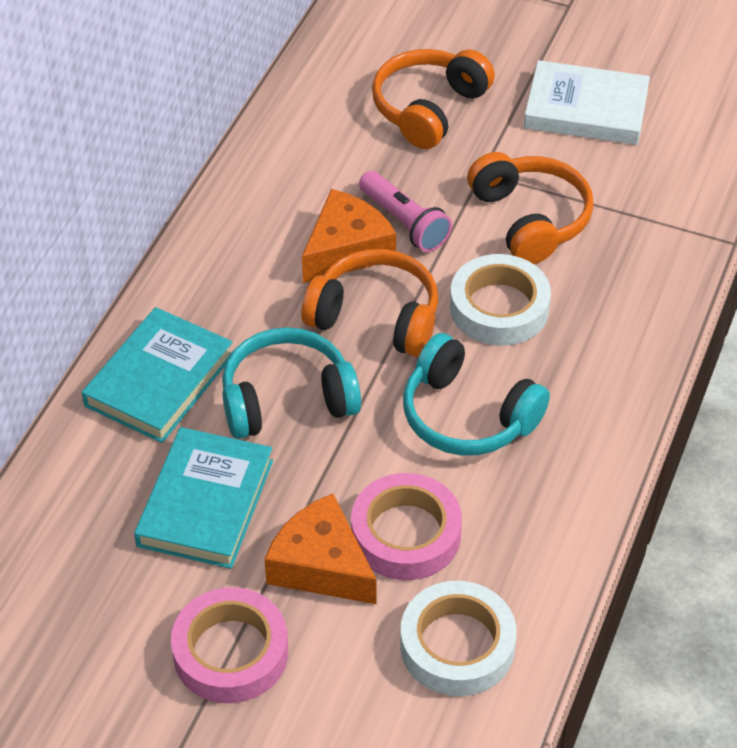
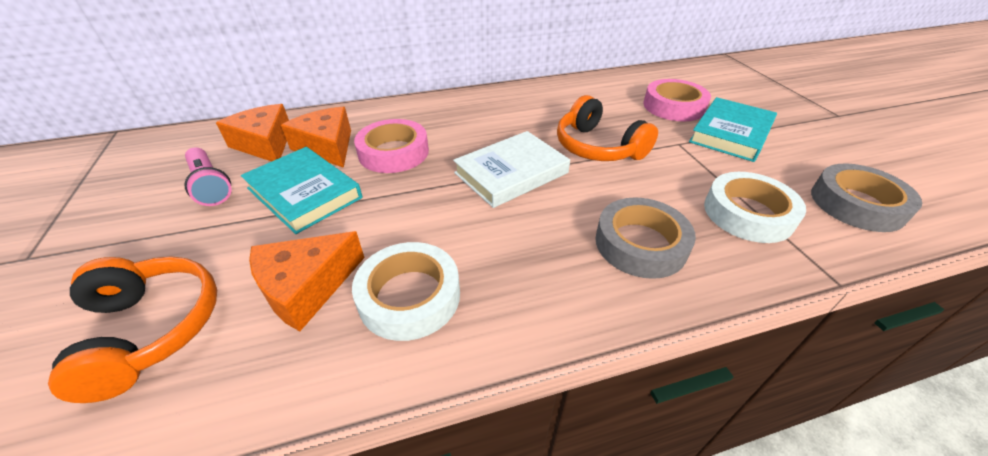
grey tape: none = 0 -> [595,198,696,279] [811,163,922,232] = 2
orange cheese: [265,494,377,604] [302,189,396,283] = 2 -> [216,104,289,161] [249,231,365,331] [281,107,351,168] = 3
orange headphones: [301,249,438,357] [372,49,495,149] [467,152,594,264] = 3 -> [48,256,217,403] [557,95,658,161] = 2
turquoise headphones: [222,327,361,439] [403,333,550,456] = 2 -> none = 0

